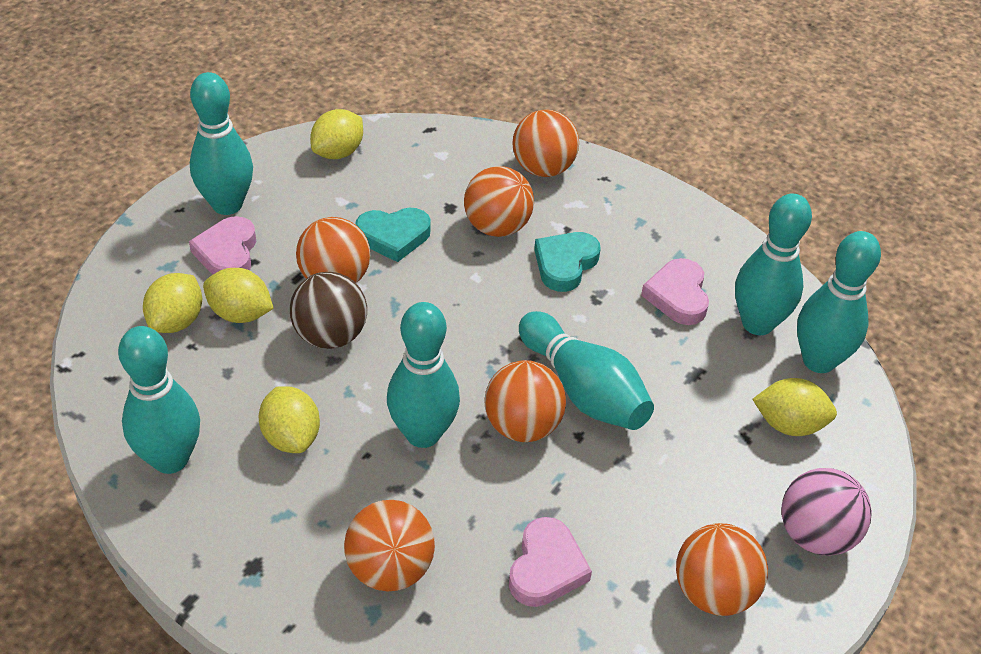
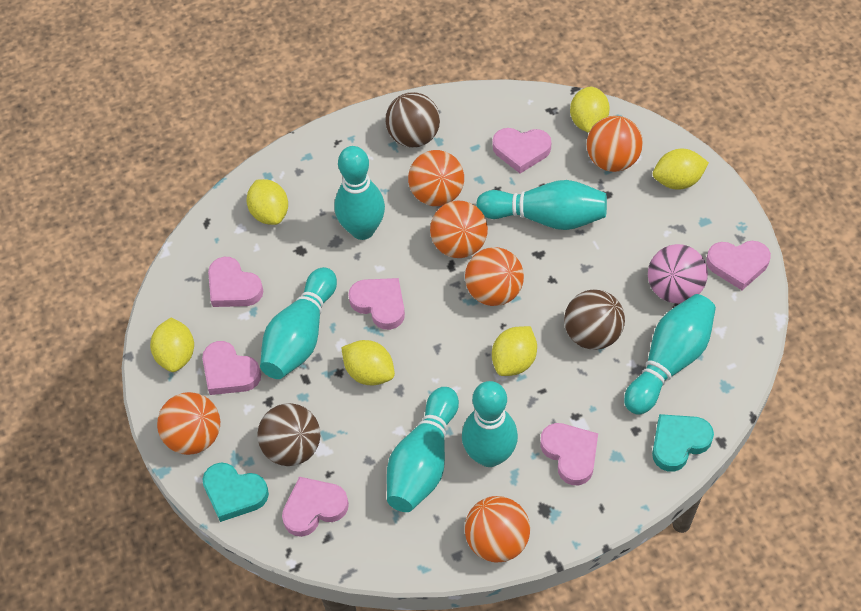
brown ball: [290,272,367,349] = 1 -> [257,403,320,466] [385,92,440,147] [564,290,625,350] = 3
pink heart: [189,216,256,275] [509,517,592,607] [641,258,709,325] = 3 -> [202,341,261,395] [208,257,263,307] [282,477,349,537] [348,278,405,330] [493,128,552,173] [540,423,598,485] [706,241,771,290] = 7
yellow lemon: [143,273,202,333] [203,268,274,323] [259,386,320,453] [310,109,363,159] [752,378,837,436] = 5 -> [150,317,194,372] [247,179,288,225] [341,340,395,385] [492,326,537,376] [570,87,610,133] [653,149,709,190] = 6

